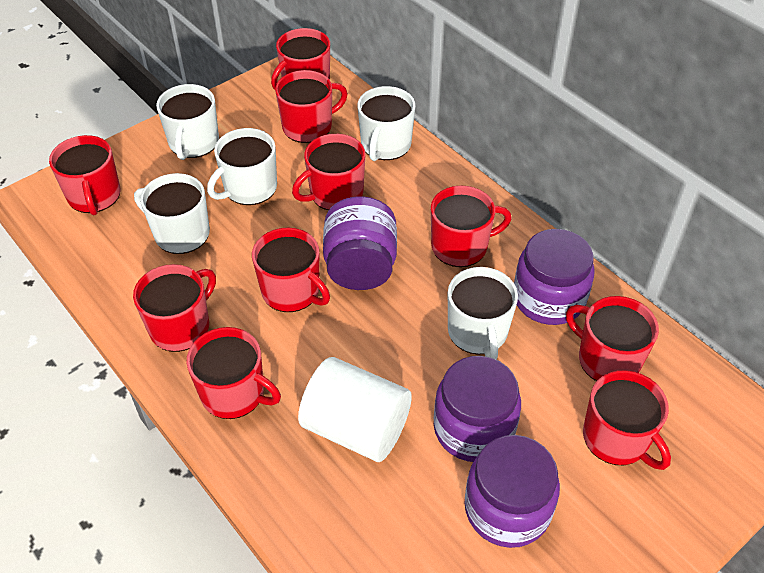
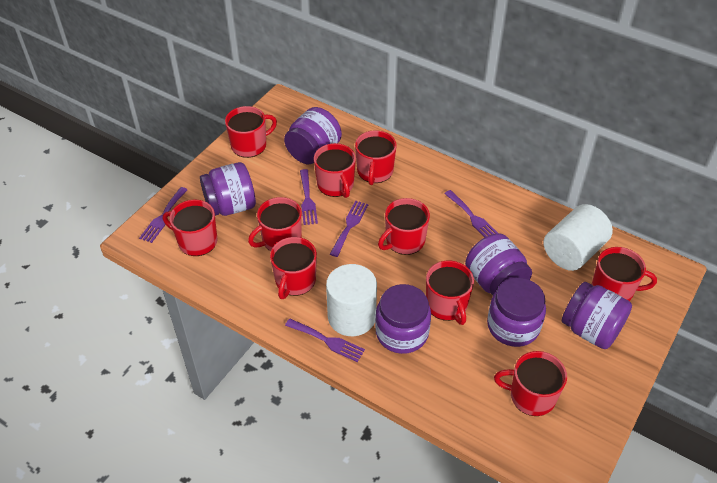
purple fork: none = 0 -> [139,187,188,243] [285,319,365,362] [300,169,318,225] [330,200,368,257] [444,190,499,237] = 5
purple jar: [323,197,397,290] [433,356,521,462] [465,435,560,548] [514,229,595,325] = 4 -> [200,162,256,216] [284,107,342,164] [375,284,431,354] [465,233,532,295] [487,278,546,347] [562,282,632,349] = 6
white cylinder: [298,357,412,462] = 1 -> [326,264,377,336] [544,204,613,271] = 2
white mug: [134,173,210,254] [156,84,219,160] [207,128,277,205] [357,86,415,161] [448,267,518,360] = 5 -> none = 0

